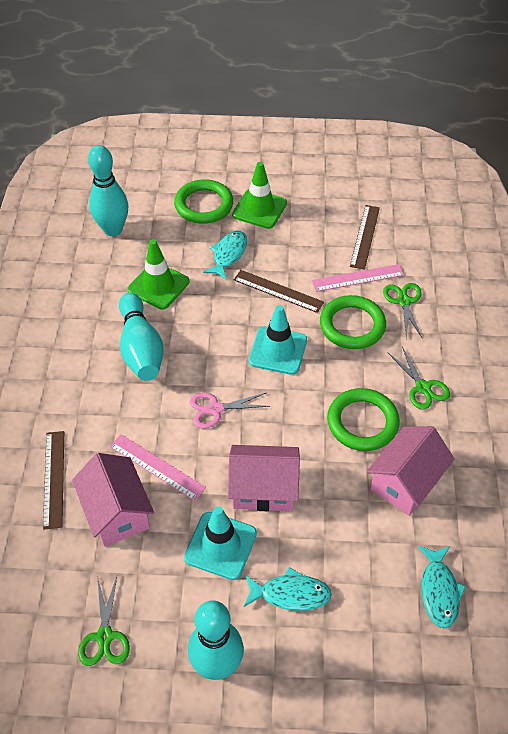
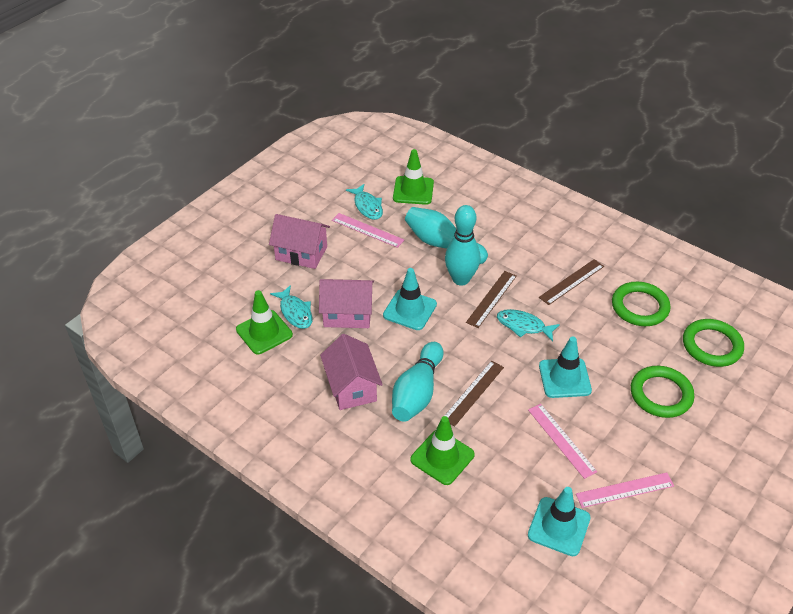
green scissors: [78,576,130,666] [383,283,423,339] [388,346,450,409] = 3 -> none = 0
green traffic cone: [127,239,189,309] [232,162,287,229] = 2 -> [236,290,293,354] [393,149,434,205] [410,416,475,485] = 3
pink ruler: [110,434,206,501] [312,264,405,292] = 2 -> [332,213,404,248] [528,404,597,479] [576,472,674,508] = 3
pink scissors: [190,392,270,429] = 1 -> none = 0
turquoise traffic cone: [184,506,257,580] [249,305,307,375] = 2 -> [383,268,437,330] [528,487,591,556] [539,336,592,398] = 3

